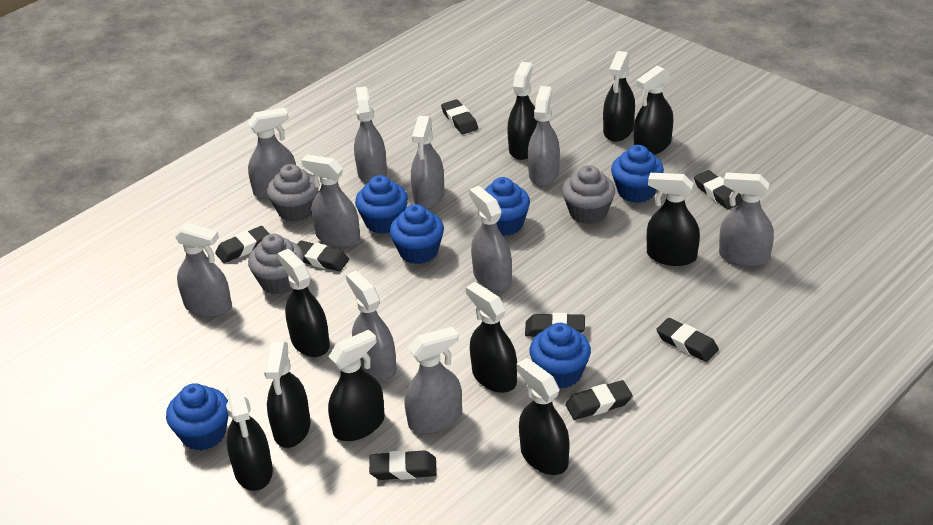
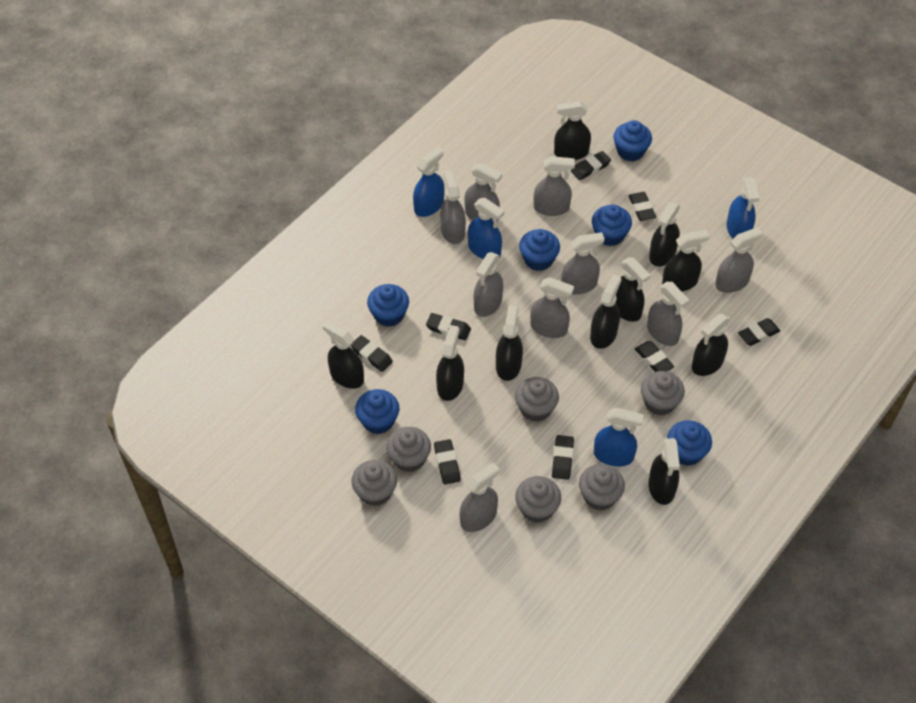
blue spray bottle: none = 0 -> [413,147,445,217] [468,197,504,259] [594,408,644,466] [727,177,760,239] = 4
grey cupcake: [248,234,304,295] [267,164,319,222] [562,165,615,224] = 3 -> [351,460,397,506] [386,427,431,472] [515,377,559,422] [515,476,561,523] [579,464,625,511] [641,371,685,416] = 6
grey spray bottle: [174,223,232,317] [248,108,296,199] [301,155,360,247] [346,271,397,381] [354,86,387,184] [404,326,462,434] [411,116,445,209] [469,186,512,291] [528,86,560,186] [719,173,774,267] = 10 -> [440,170,466,244] [460,462,499,532] [464,163,502,223] [474,252,503,317] [530,277,574,338] [533,156,575,216] [561,232,605,295] [647,282,689,346] [715,227,763,293] = 9

